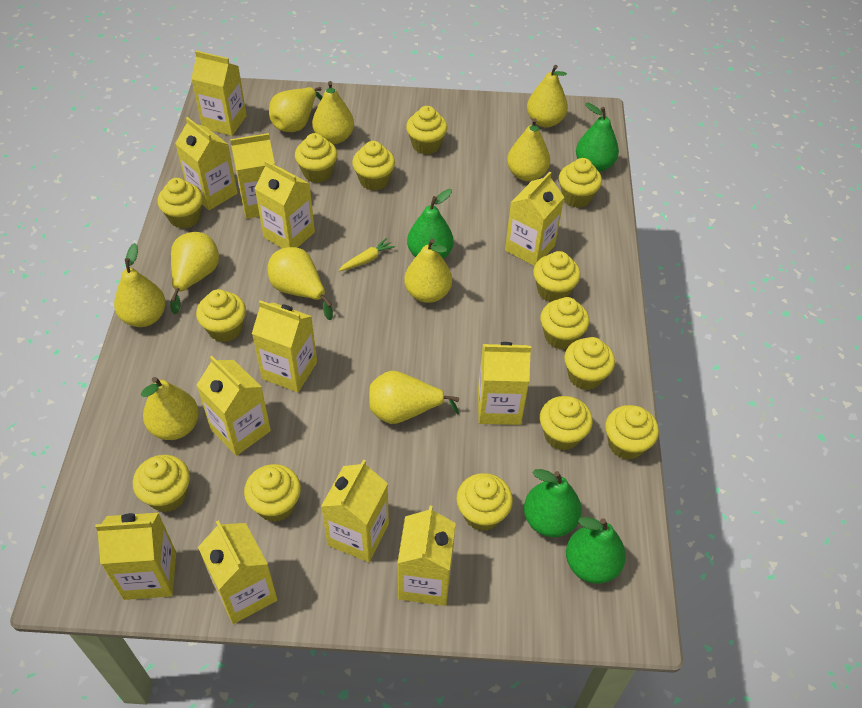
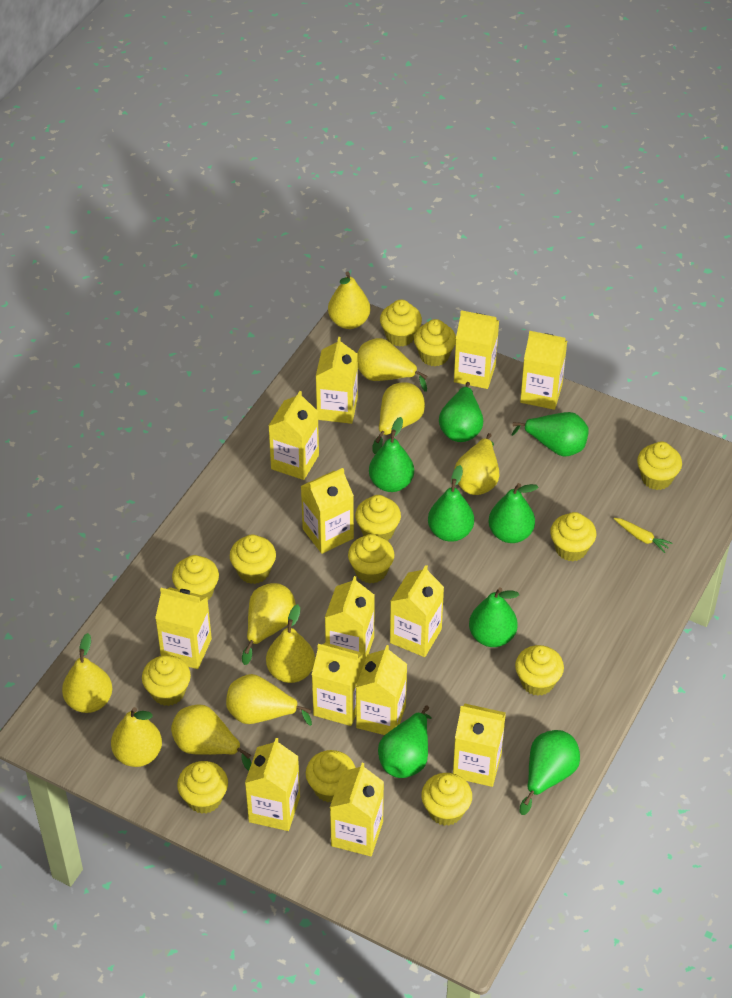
green pear: [407,189,454,259] [524,469,582,537] [566,517,626,584] [576,102,619,172] = 4 -> [369,417,414,492] [378,706,432,778] [428,465,474,542] [439,382,483,442] [469,587,519,647] [488,483,538,543] [512,412,589,457] [519,730,580,815] = 8
yellow carton: [95,513,176,600] [175,117,238,210] [191,51,247,136] [197,356,271,456] [198,520,278,624] [230,133,275,219] [252,300,317,392] [255,160,315,248] [321,460,389,562] [397,506,456,606] [478,342,531,425] [505,172,564,266] = 12 -> [155,587,212,669] [245,738,300,831] [269,391,319,480] [301,468,354,554] [312,643,364,726] [316,337,358,424] [325,576,375,663] [330,763,384,856] [356,645,407,735] [390,565,444,657] [453,704,506,787] [454,310,499,389] [520,331,567,410] = 13
yellow cupcake: [133,455,190,512] [158,178,203,229] [196,289,246,342] [244,464,301,522] [295,133,337,183] [352,141,395,191] [406,106,447,155] [456,473,513,531] [533,251,580,302] [540,297,589,350] [540,396,593,450] [559,158,602,208] [564,337,615,390] [605,405,659,460] = 14 -> [142,655,191,706] [172,555,219,600] [177,761,228,814] [230,534,276,584] [306,750,355,802] [348,534,394,584] [355,495,401,541] [380,299,422,347] [414,319,456,367] [421,773,472,826] [515,645,564,696] [550,512,596,561] [637,441,682,490] = 13

